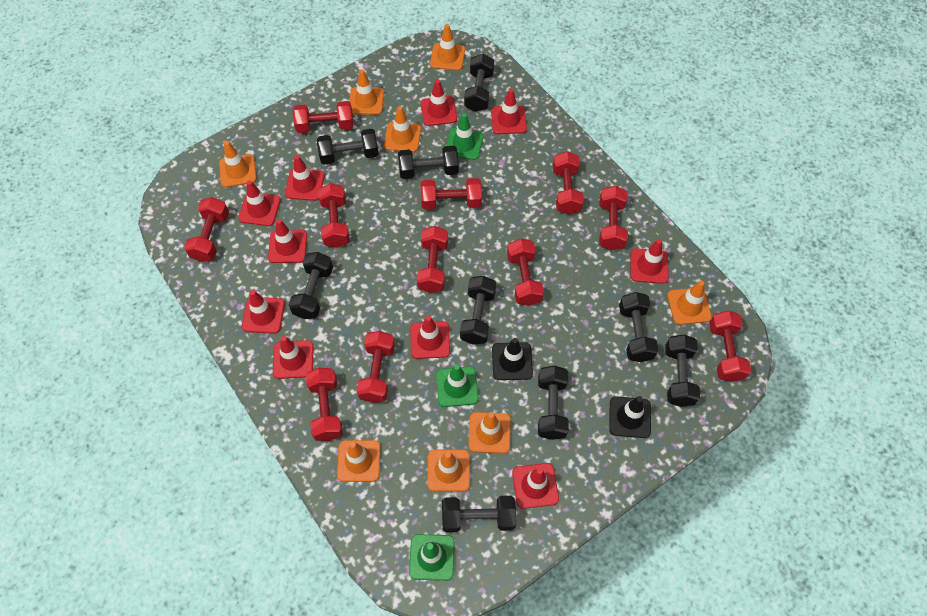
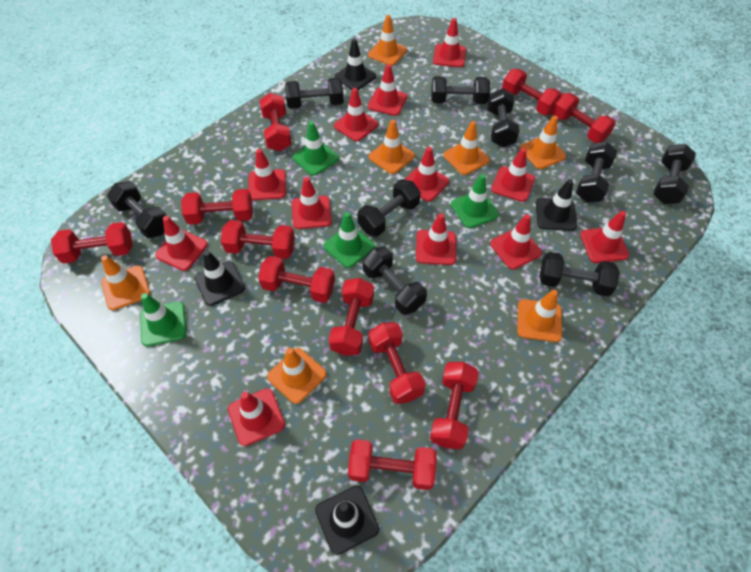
black traffic cone: [492,338,533,380] [609,396,651,438] = 2 -> [195,250,245,306] [315,486,379,555] [335,39,376,90] [536,179,577,231] = 4
green traffic cone: [409,534,455,581] [436,364,479,407] [446,113,483,160] = 3 -> [140,293,187,347] [293,121,339,176] [323,212,375,268] [451,174,499,228] = 4
orange traffic cone: [219,141,257,187] [337,440,380,482] [349,69,384,115] [384,106,421,152] [427,450,470,491] [430,24,465,71] [469,412,511,454] [667,280,712,325] = 8 -> [101,255,150,310] [267,348,327,404] [368,15,407,66] [369,120,415,174] [443,121,490,175] [517,290,562,342] [520,116,566,169] = 7
red traffic cone: [238,180,281,226] [242,290,285,334] [268,219,307,263] [273,336,313,379] [285,155,325,201] [410,316,450,359] [421,80,457,126] [491,89,527,134] [512,463,559,509] [630,239,669,284] = 10 -> [155,216,208,271] [228,388,285,446] [248,149,286,200] [292,177,332,229] [334,88,378,141] [368,64,407,116] [404,147,449,202] [416,213,456,265] [433,18,466,67] [490,214,542,270] [491,148,535,202] [580,211,629,263] = 12

